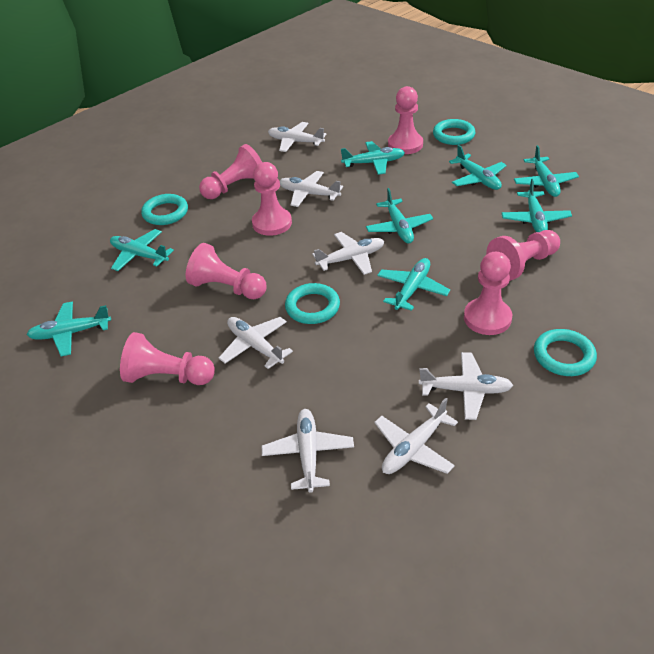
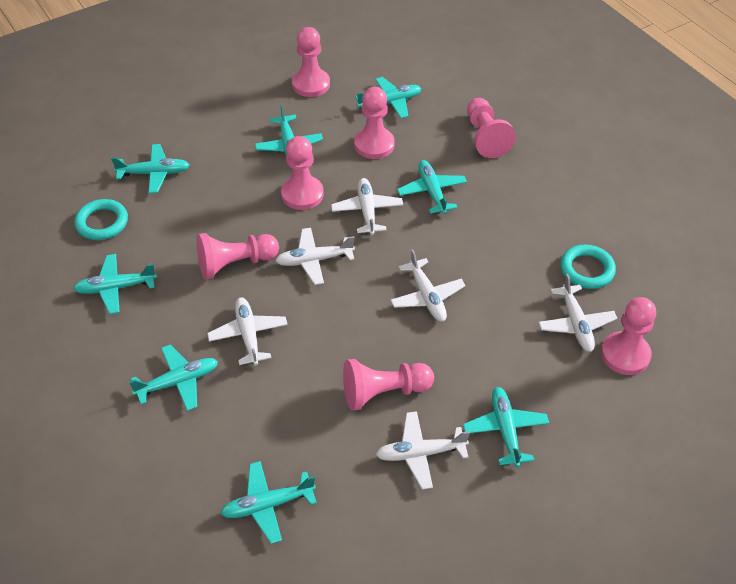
turquoise ring: [141,194,188,225] [285,283,340,324] [433,119,476,145] [534,329,597,376] = 4 -> [74,199,128,240] [560,245,616,289] = 2
white plane: [219,317,293,369] [262,409,354,493] [268,122,326,152] [280,171,343,207] [312,232,384,275] [374,398,458,474] [419,352,513,420] = 7 -> [207,297,288,366] [275,228,355,285] [331,178,403,235] [376,411,470,490] [390,249,465,322] [538,274,617,352] = 6

